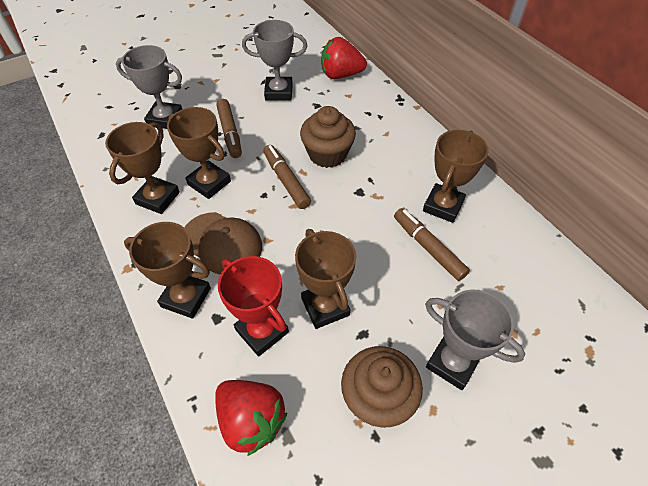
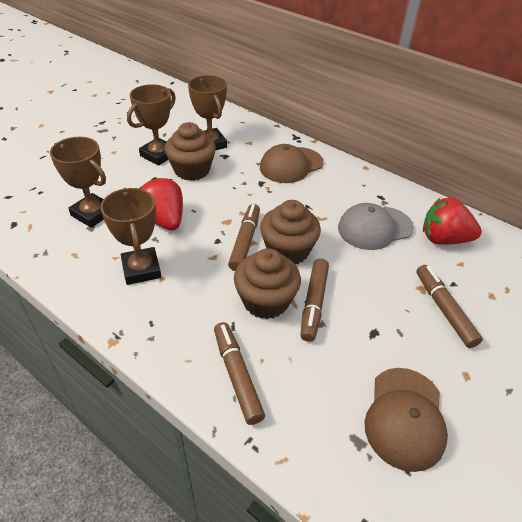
brown cap: [184,212,262,275] = 1 -> [260,144,323,183] [365,368,448,472] = 2
brown cupcake: [300,106,356,168] [341,346,423,428] = 2 -> [165,122,216,181] [234,248,301,319] [260,200,321,264] = 3
brown marker: [216,99,242,158] [263,145,311,209] [394,208,470,281] = 3 -> [214,322,265,425] [228,204,260,271] [300,258,329,342] [416,265,483,348] = 4
brown trophy: [105,122,180,214] [124,222,211,319] [167,107,231,199] [295,229,356,329] [423,130,489,223] = 5 -> [50,137,106,228] [101,188,161,285] [127,84,176,166] [188,75,227,151] = 4
grey cap: none = 0 -> [338,203,414,250] = 1
grey trophy: [116,45,182,129] [242,20,307,101] [425,290,525,390] = 3 -> none = 0
red trophy: [218,256,289,356] = 1 -> none = 0

